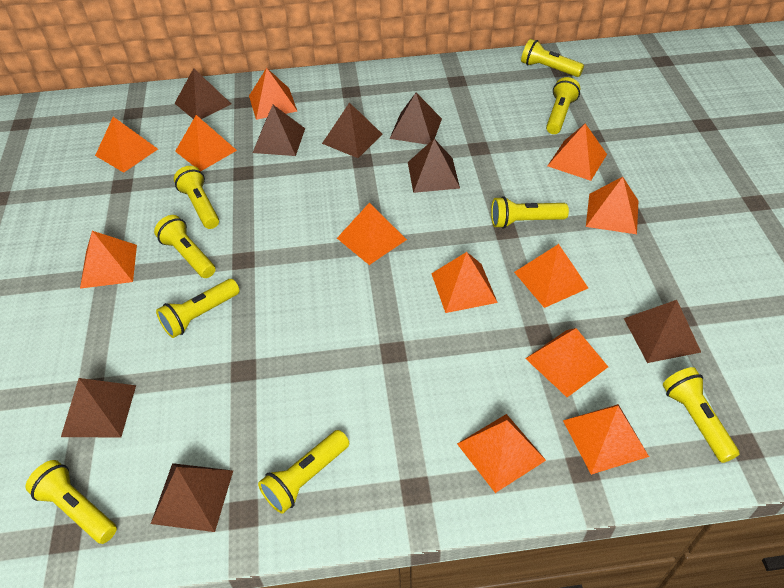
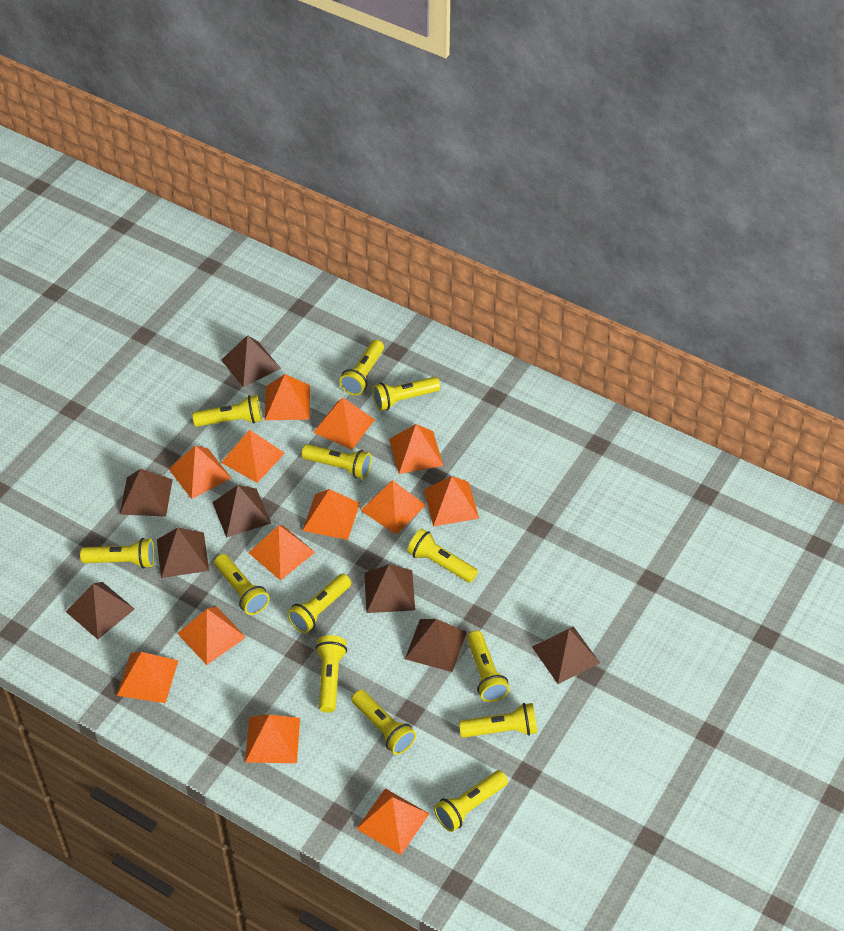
orange pyramid: [80,231,137,289] [95,117,158,173] [175,115,237,171] [249,68,297,120] [337,203,407,265] [431,252,498,313] [457,414,546,493] [514,244,588,308] [525,328,608,397] [547,124,607,181] [563,404,649,475] [586,177,638,234] = 12 -> [117,652,178,703] [169,445,231,499] [177,606,246,665] [221,430,285,483] [245,715,300,763] [248,525,315,580] [265,374,310,420] [302,489,360,540] [313,398,375,450] [357,788,429,855] [361,480,426,535] [389,424,444,474] [424,476,479,526] = 13
yellow flashlight: [25,460,117,544] [154,215,216,278] [156,279,240,338] [174,166,219,229] [258,430,349,514] [491,196,569,228] [521,39,584,77] [546,77,580,134] [663,367,739,463] = 9 -> [80,538,155,568] [192,395,262,427] [214,554,269,615] [287,574,351,633] [301,444,372,479] [315,635,347,713] [339,340,384,395] [351,690,416,755] [372,377,440,411] [407,529,478,583] [434,770,508,832] [459,703,537,738] [467,631,510,702] = 13

